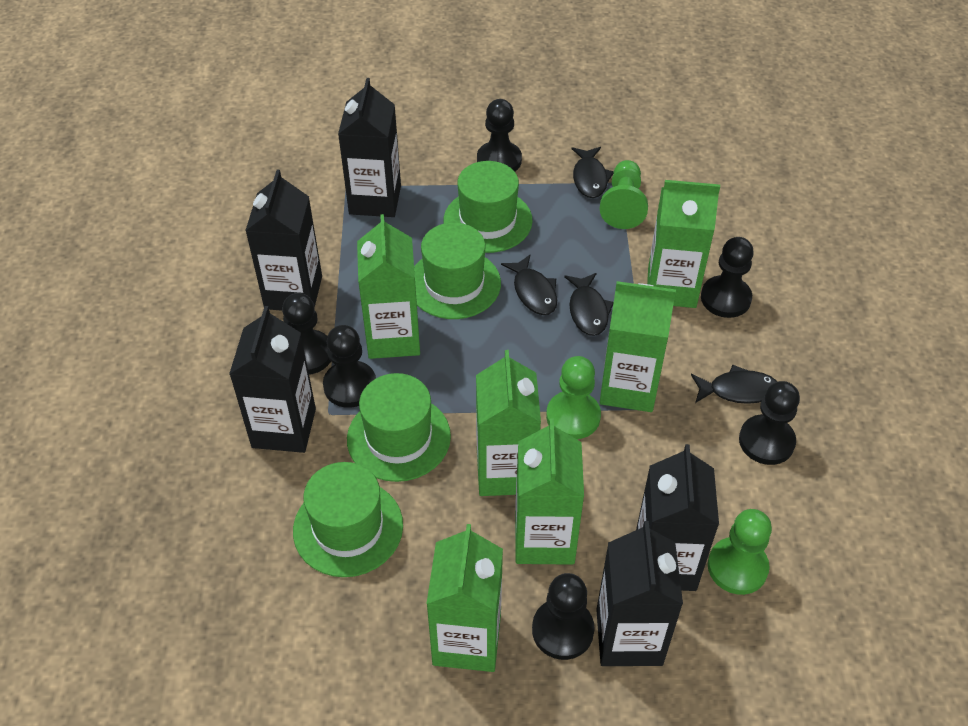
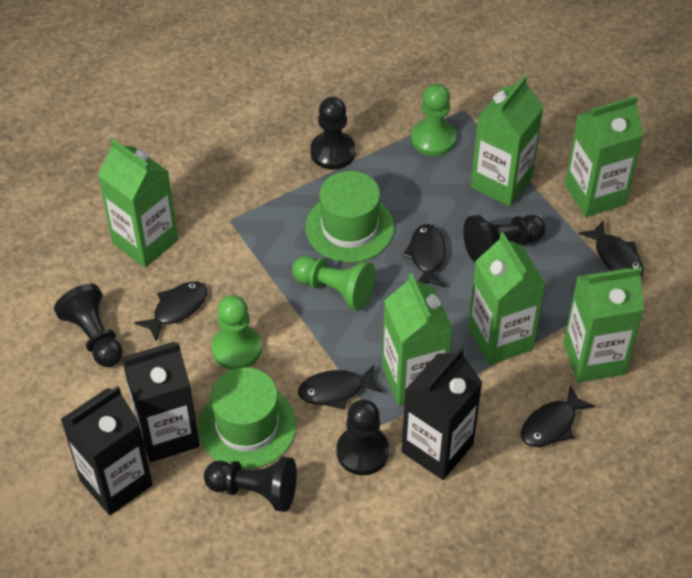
black carton: [229,306,316,453] [245,170,322,311] [338,78,401,217] [596,521,683,666] [636,444,719,591] = 5 -> [61,386,153,515] [122,342,200,462] [401,348,483,480] = 3
black fish: [501,255,557,315] [564,273,614,336] [571,147,614,198] [691,364,777,404] = 4 -> [134,281,207,342] [298,364,383,410] [402,224,446,287] [521,385,595,447] [578,221,644,276] = 5
black pawn: [282,293,331,375] [323,325,376,408] [477,99,522,172] [532,573,595,660] [701,237,754,318] [739,381,800,465] = 6 -> [54,284,123,367] [204,457,297,512] [310,97,355,169] [337,400,389,475] [463,215,546,263] = 5
green hat: [293,462,403,577] [347,373,451,482] [414,223,501,319] [444,161,533,253] = 4 -> [198,367,296,469] [305,171,394,263] = 2

